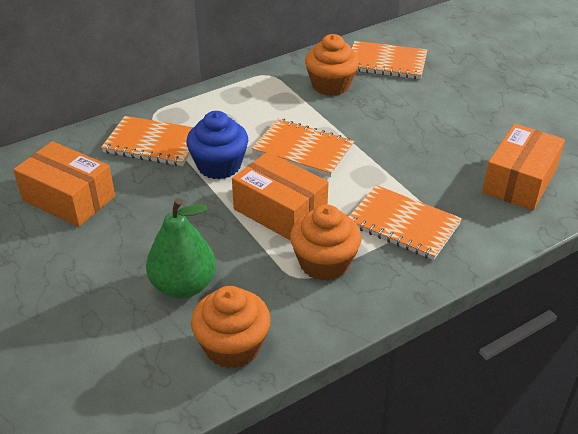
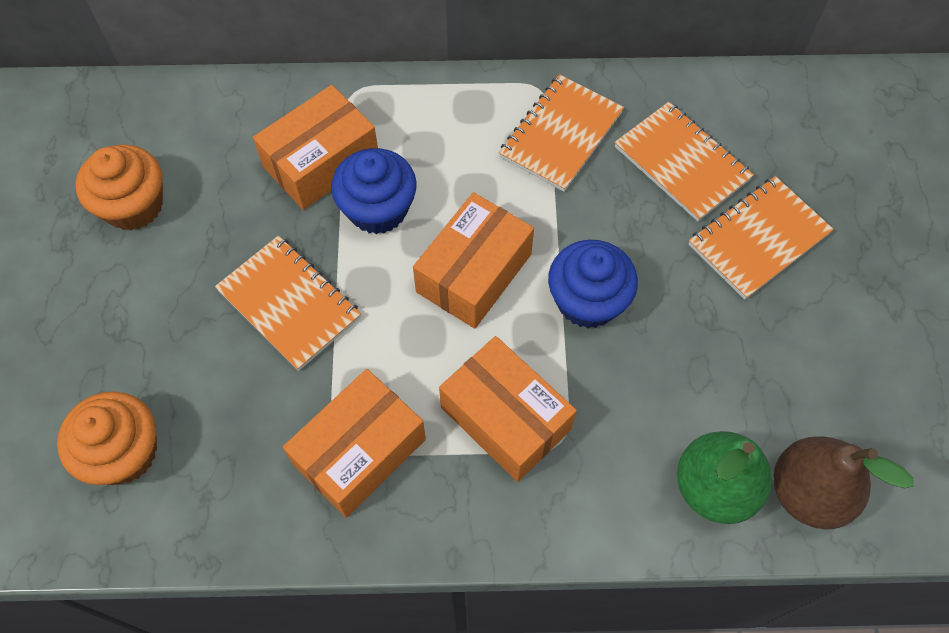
blue cupcake: [186,111,248,179] = 1 -> [331,148,417,234] [548,240,638,328] = 2
brown pear: none = 0 -> [774,436,914,529] = 1
orange box: [13,141,115,227] [232,152,329,241] [482,123,565,211] = 3 -> [253,85,378,210] [283,369,426,518] [413,192,534,329] [439,336,577,482] = 4
orange cupcake: [191,286,271,368] [290,204,361,281] [305,34,359,96] = 3 -> [57,391,157,485] [75,145,163,230] = 2

